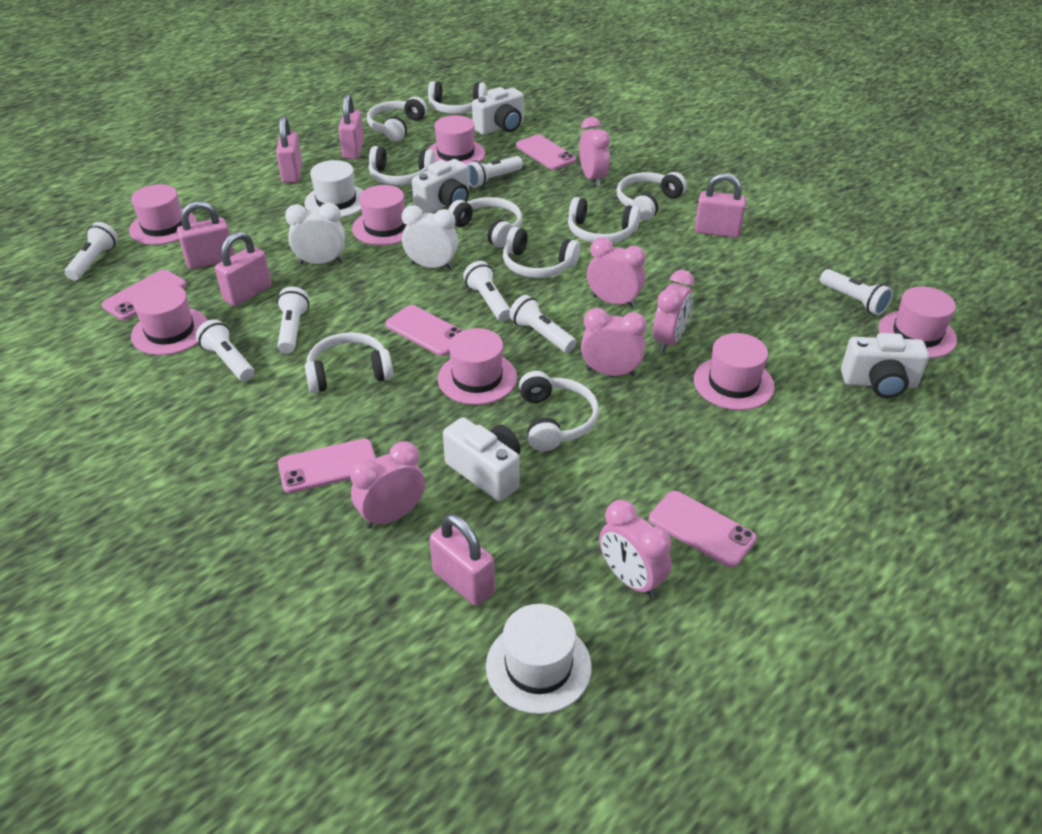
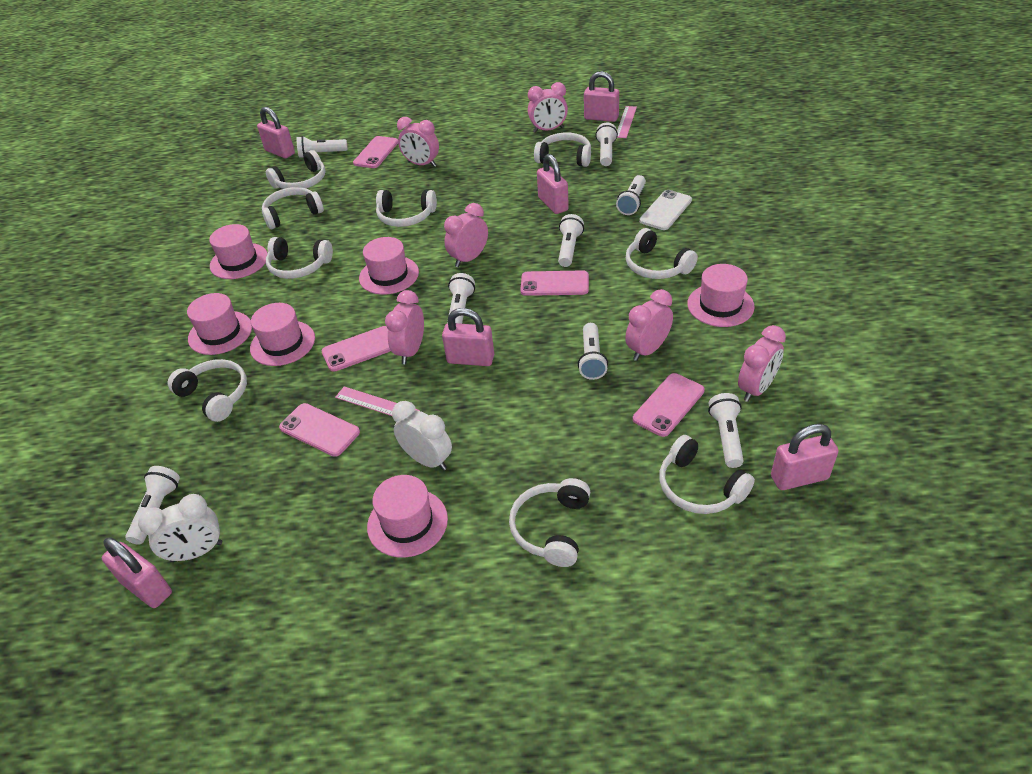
pink hat: [129,184,197,245] [131,284,208,355] [352,185,407,246] [429,115,485,165] [438,328,517,405] [694,333,775,410] [878,286,957,358] = 7 -> [187,293,252,355] [209,224,268,279] [250,303,315,366] [359,237,419,295] [367,475,448,558] [687,264,755,327] = 6
pink ruler: none = 0 -> [335,386,420,416] [617,106,637,138] = 2
white camera: [412,159,469,213] [443,417,520,501] [472,87,524,135] [841,333,929,398] = 4 -> none = 0
white flashlight: [65,222,118,281] [196,319,254,381] [277,287,309,354] [463,261,510,321] [467,156,523,188] [509,295,576,353] [820,269,893,315] = 7 -> [125,466,180,545] [296,136,348,158] [447,273,475,324] [558,214,584,267] [578,323,608,380] [596,122,618,166] [616,175,646,215] [708,393,744,468] = 8
white hat: [304,160,364,218] [486,604,592,714] = 2 -> none = 0
white phone: none = 0 -> [639,190,692,230] = 1

